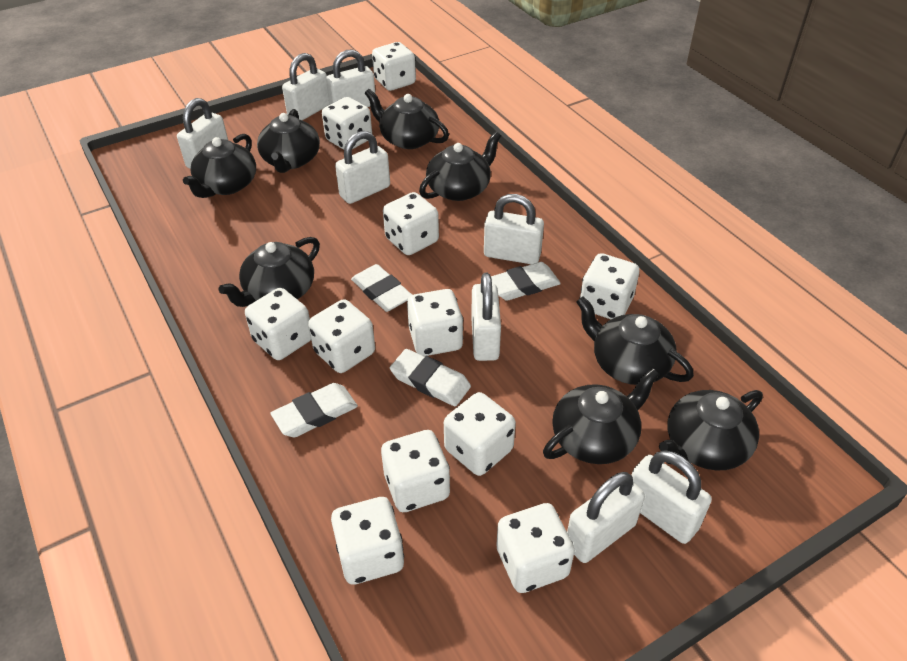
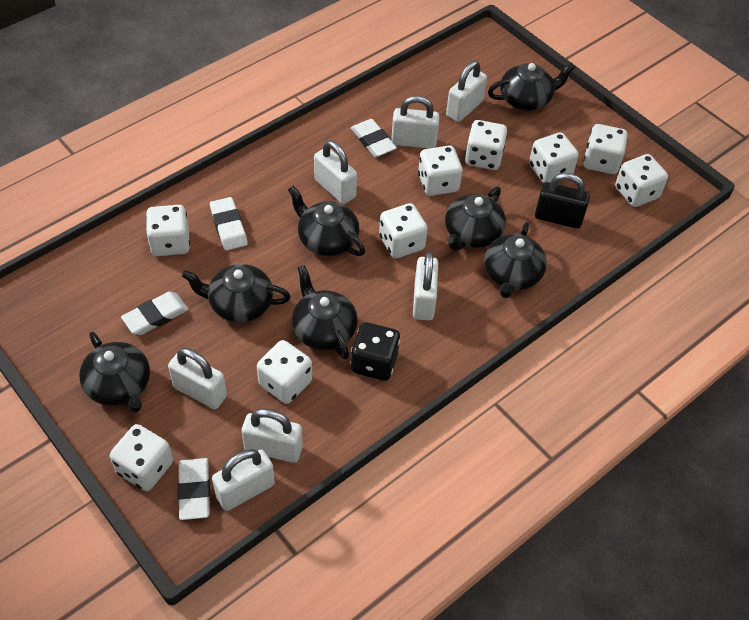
black dice: none = 0 -> [351,322,400,381] = 1
black padlock: none = 0 -> [535,173,590,229] = 1
black teapot: [183,134,256,198] [219,237,320,307] [257,109,320,173] [365,89,449,149] [419,132,501,201] [543,368,659,464] [576,296,694,385] [659,390,763,470] = 8 -> [79,332,150,412] [182,264,291,323] [288,186,365,256] [292,265,358,360] [445,187,506,251] [484,222,547,298] [488,63,575,111] = 7
white dice: [245,288,311,360] [308,299,375,373] [322,97,372,150] [331,497,404,585] [372,42,416,91] [381,430,450,512] [383,192,439,255] [407,289,463,356] [444,392,516,476] [496,503,575,593] [580,253,639,319] = 11 -> [110,424,173,491] [146,205,190,256] [257,340,312,404] [379,203,428,259] [418,146,462,196] [465,120,507,170] [529,132,579,183] [584,124,628,174] [615,154,668,207] = 9
white padlock: [177,98,228,169] [282,53,329,120] [326,49,375,107] [335,131,390,204] [471,273,501,361] [484,194,544,264] [567,472,645,563] [631,451,712,544] = 8 -> [168,348,227,409] [212,449,275,511] [242,408,303,463] [314,140,357,204] [391,95,440,149] [413,252,438,320] [446,61,487,122] = 7

